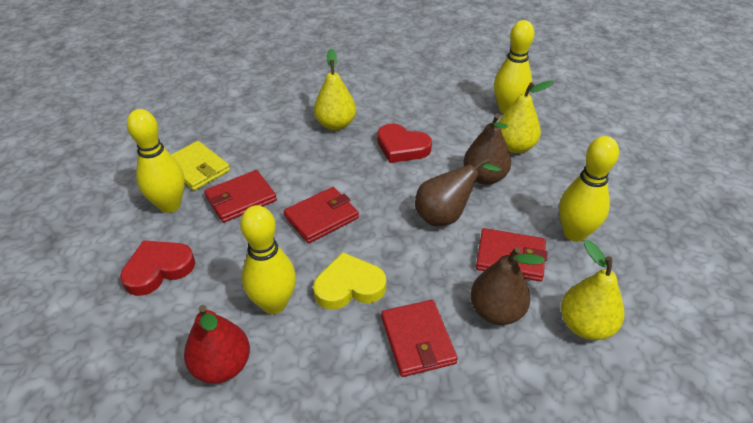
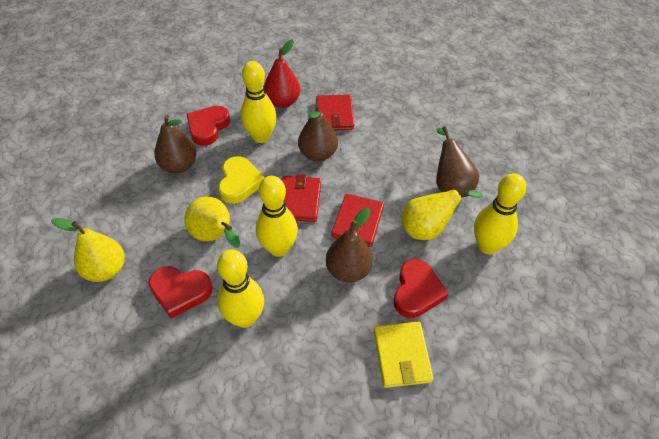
brown pear: [415,157,501,226] [463,114,511,185] [470,247,545,325] = 3 -> [154,115,197,174] [298,104,338,162] [326,208,373,282] [436,126,479,198] = 4
red heart: [120,240,195,296] [378,124,432,163] = 2 -> [148,266,213,319] [186,106,230,146] [394,259,449,318] = 3
red wallet: [204,170,277,223] [284,187,359,243] [381,300,458,377] [476,228,548,282] = 4 -> [282,174,321,222] [316,94,355,130] [331,194,384,247] = 3

